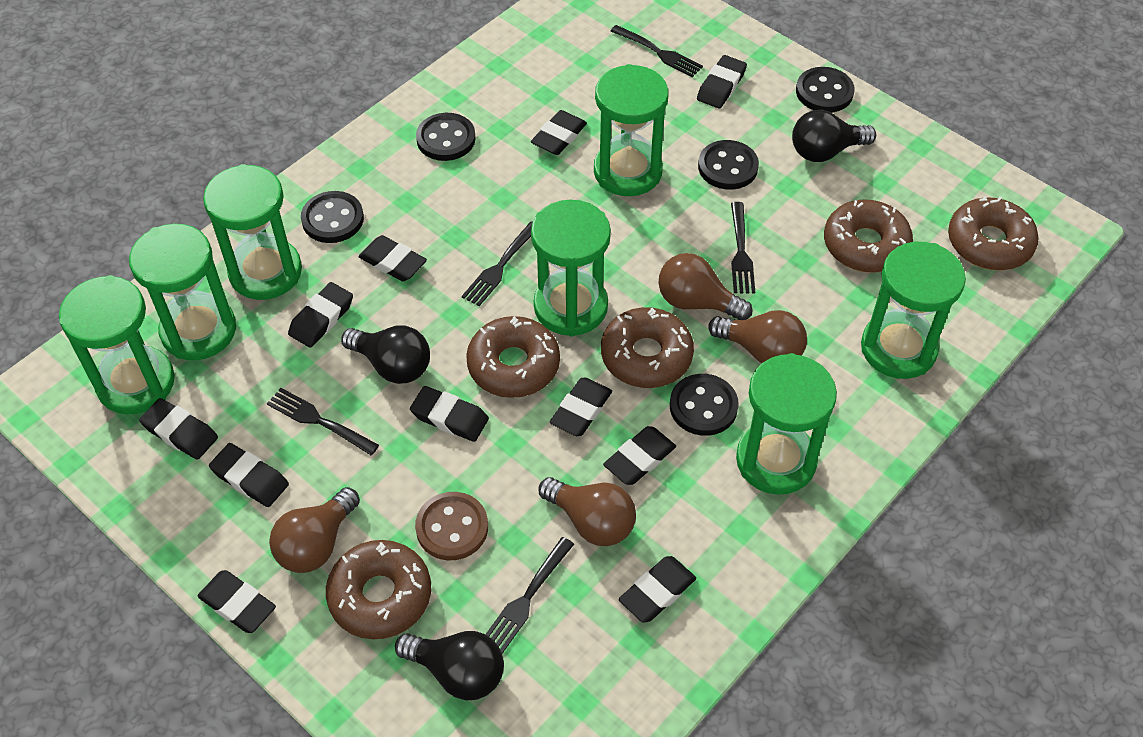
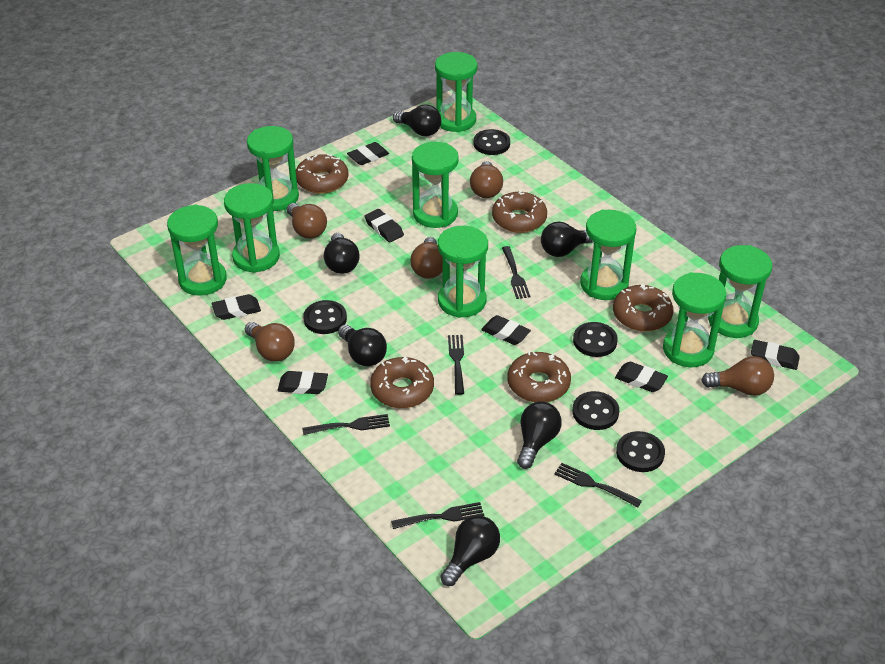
black eraser: [139,398,218,460] [198,570,276,633] [209,443,289,507] [288,282,353,348] [358,235,427,282] [410,386,489,442] [531,110,587,155] [550,378,612,436] [603,426,676,485] [619,556,696,623] [697,55,747,109] = 11 -> [212,294,261,320] [278,371,328,394] [347,142,389,165] [364,209,404,242] [481,315,531,345] [615,362,668,392] [751,340,800,370] = 7
black light bulb: [341,326,430,384] [395,631,504,700] [792,110,876,162] = 3 -> [324,233,360,274] [338,325,387,366] [393,104,441,136] [440,516,500,586] [517,401,562,469] [541,222,593,257] = 6
brown button: [415,492,488,560] = 1 -> none = 0
brown light bulb: [269,487,360,573] [539,477,636,546] [658,253,752,320] [708,310,807,363] = 4 -> [245,322,295,361] [287,203,327,239] [410,237,443,279] [470,161,503,198] [701,356,774,396] = 5
green hourglass: [59,275,175,414] [129,224,236,360] [203,164,302,300] [531,200,611,337] [594,64,669,196] [736,353,837,495] [861,242,966,379] = 7 -> [167,204,227,296] [224,183,280,273] [247,126,299,211] [412,142,459,228] [435,52,477,132] [438,226,488,318] [580,210,636,300] [663,272,726,367] [708,245,772,338] = 9

